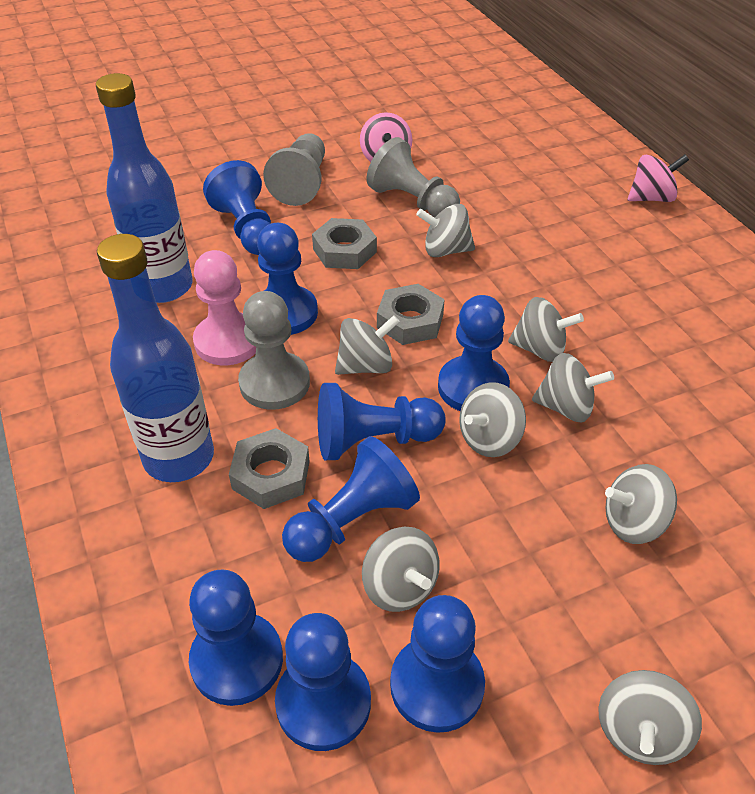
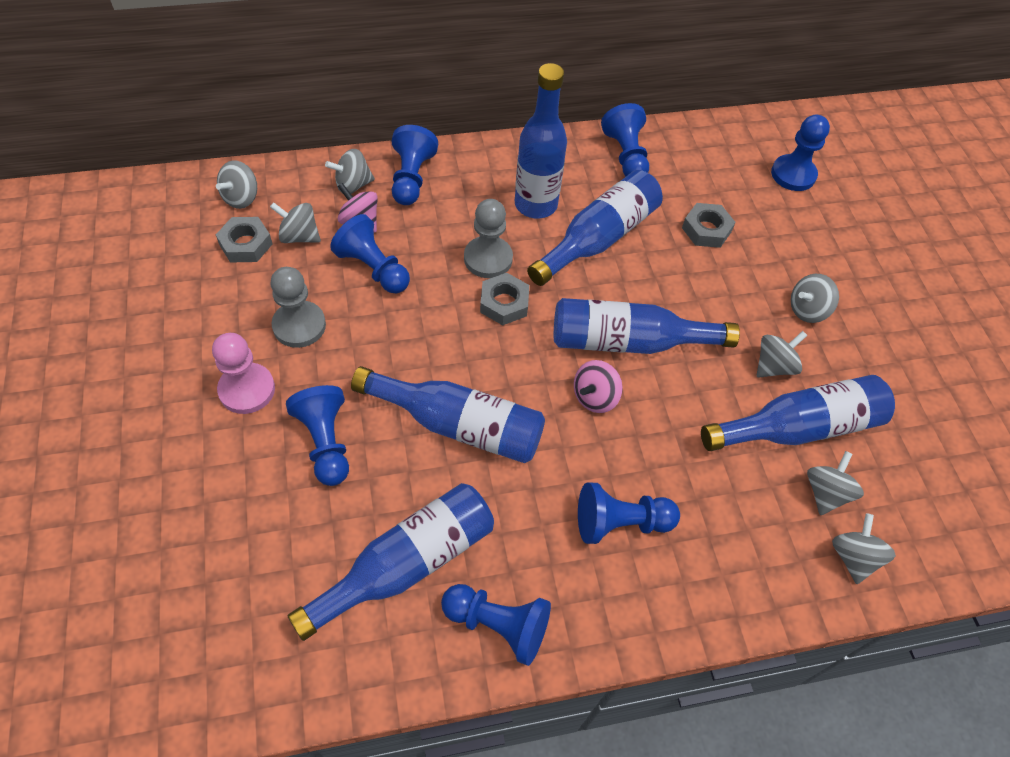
blue bottle: [96,73,193,303] [97,234,214,482] = 2 -> [287,483,494,641] [351,366,545,463] [515,63,567,218] [527,170,663,286] [554,298,740,354] [701,375,895,451] = 6
blue pawn: [189,569,283,706] [203,160,271,255] [257,223,318,335] [275,613,371,751] [282,436,420,562] [318,383,446,460] [390,595,485,733] [438,295,510,411] = 8 -> [286,385,349,486] [330,214,410,293] [391,125,438,205] [441,584,551,666] [578,482,680,544] [601,103,649,176] [771,115,830,191] = 7
grey pawn: [238,291,310,410] [263,133,325,206] [366,137,460,218] = 3 -> [270,267,326,348] [464,199,513,278] = 2
grey spinning top: [335,315,400,375] [362,527,440,612] [416,204,475,257] [459,382,526,457] [508,297,584,362] [532,353,614,422] [598,670,702,765] [605,464,677,544] = 8 -> [216,160,257,209] [270,202,321,243] [325,149,375,194] [757,331,808,377] [791,274,839,323] [807,451,864,515] [832,513,896,584] = 7

